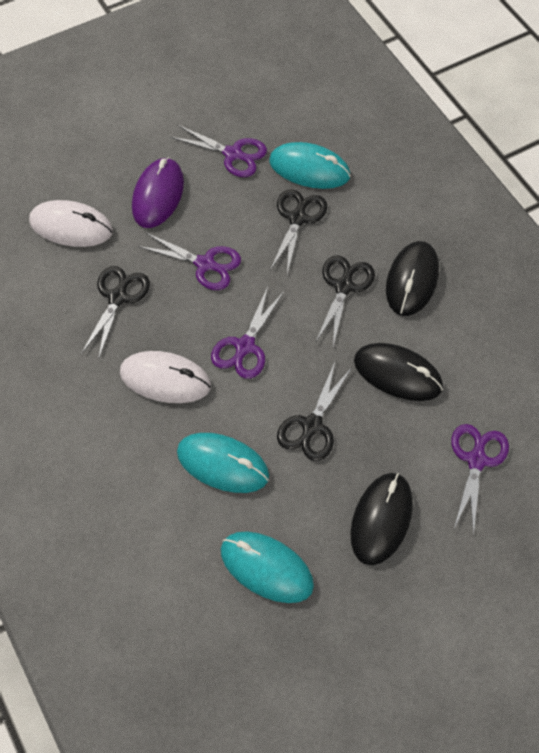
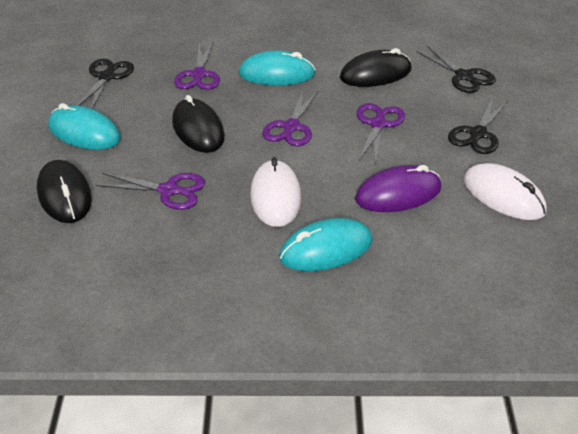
black scissors: [81,266,150,360] [270,189,327,274] [277,362,352,461] [315,255,375,346] = 4 -> [77,59,134,109] [416,45,496,93] [448,98,509,154] = 3

